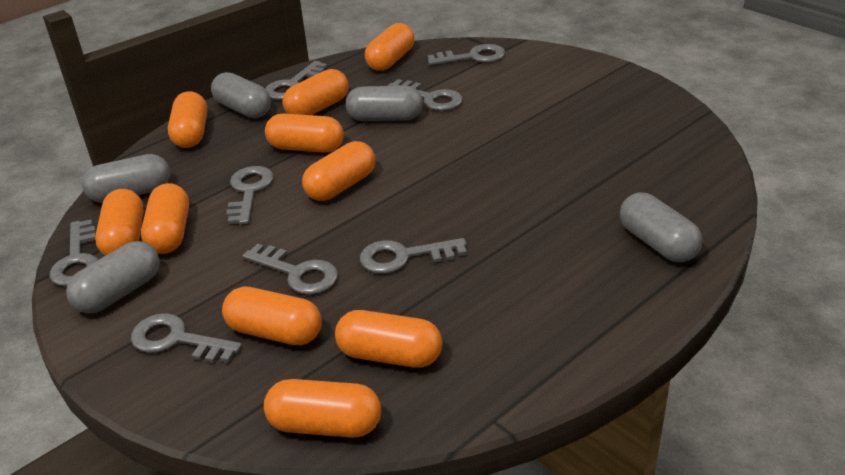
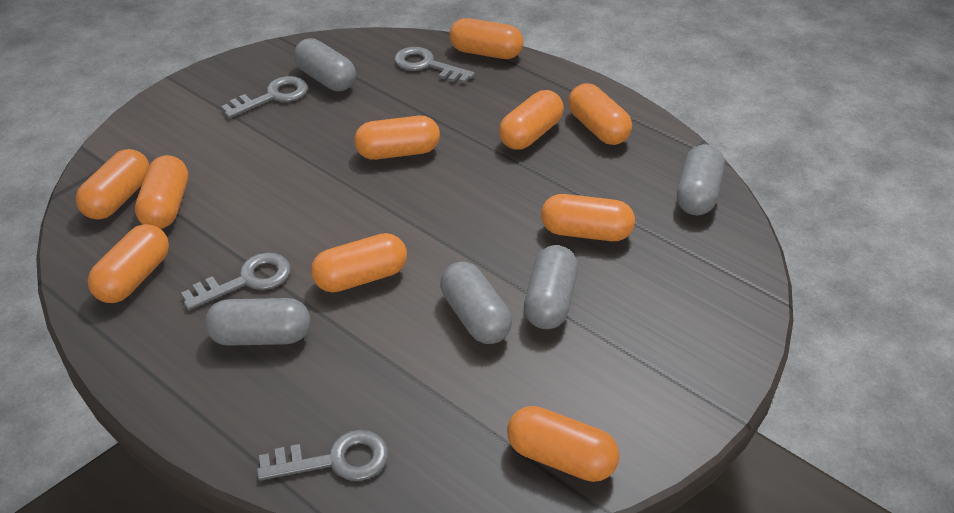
grey key: [50,219,98,287] [131,313,242,363] [226,166,274,225] [243,244,338,295] [265,61,328,100] [360,238,467,274] [388,79,463,111] [428,44,505,65] = 8 -> [181,253,291,310] [221,76,308,118] [257,430,388,481] [394,47,475,84] = 4

